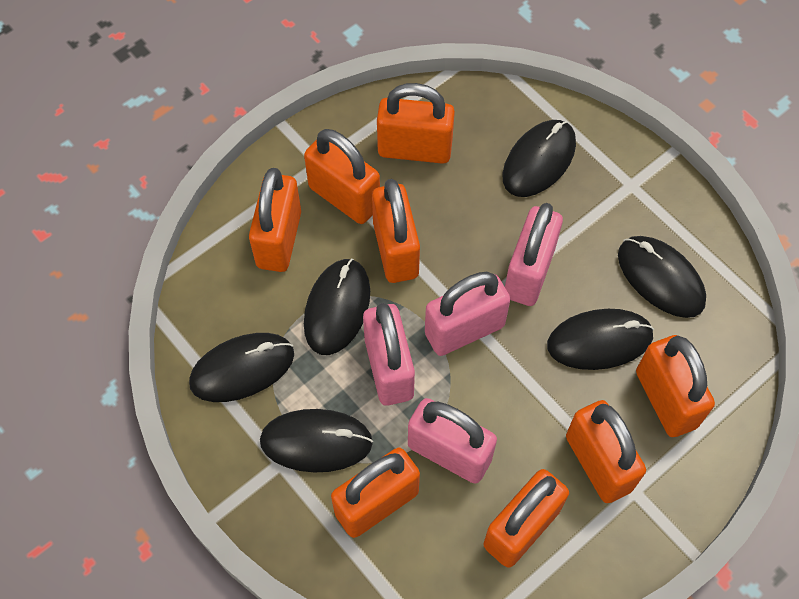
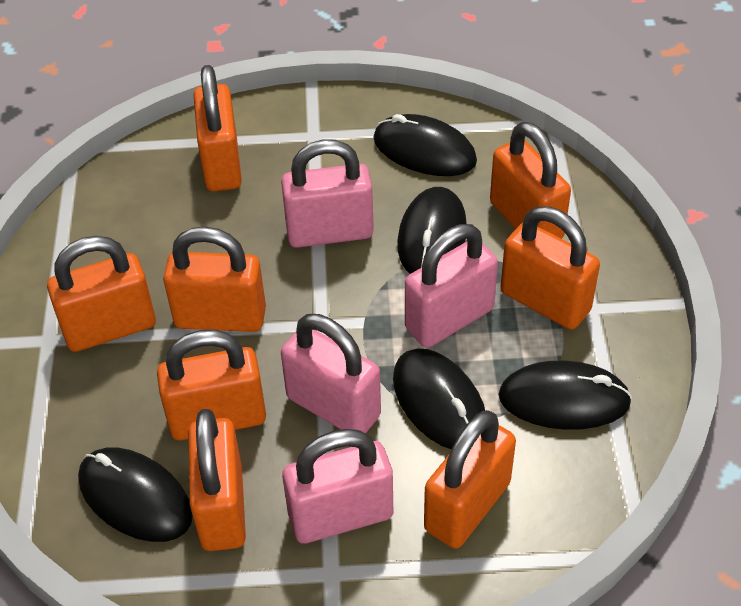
black mouse: [189,333,294,402] [260,409,373,472] [304,259,370,355] [502,120,576,197] [547,309,654,370] [618,236,706,318] = 6 -> [78,447,192,542] [373,114,477,176] [393,349,485,449] [397,187,467,274] [498,361,632,430] = 5

